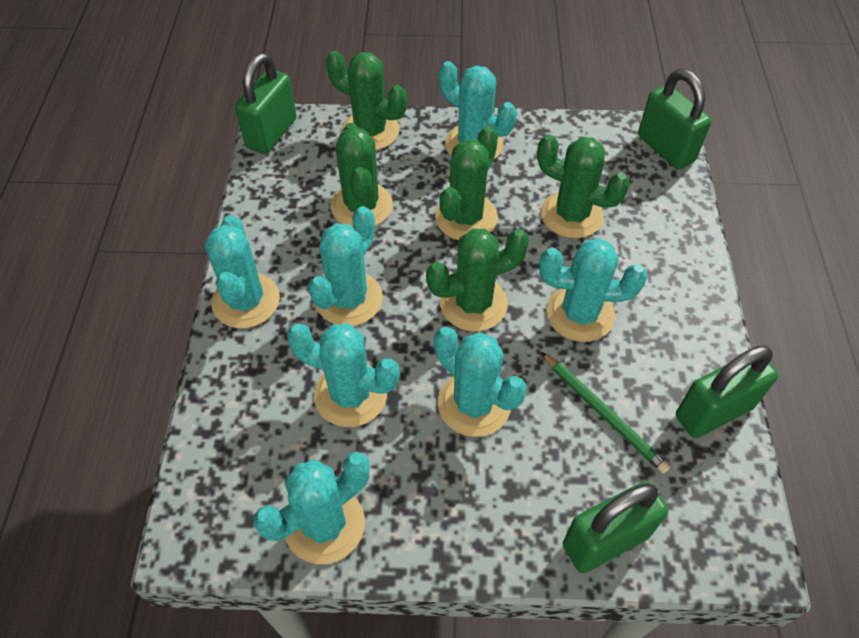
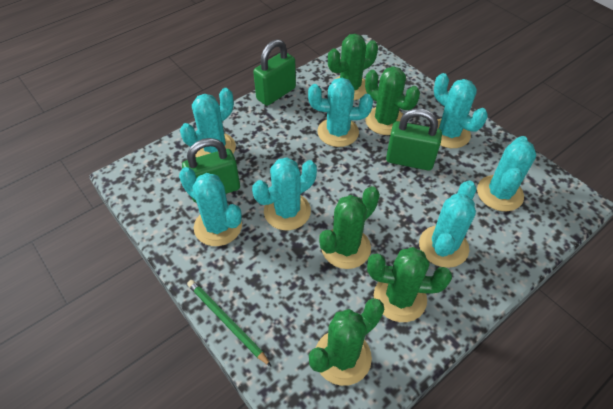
green padlock: [235,53,297,154] [563,481,668,573] [638,69,712,170] [676,345,778,438] = 4 -> [182,138,240,203] [253,39,296,106] [386,108,442,170] = 3

